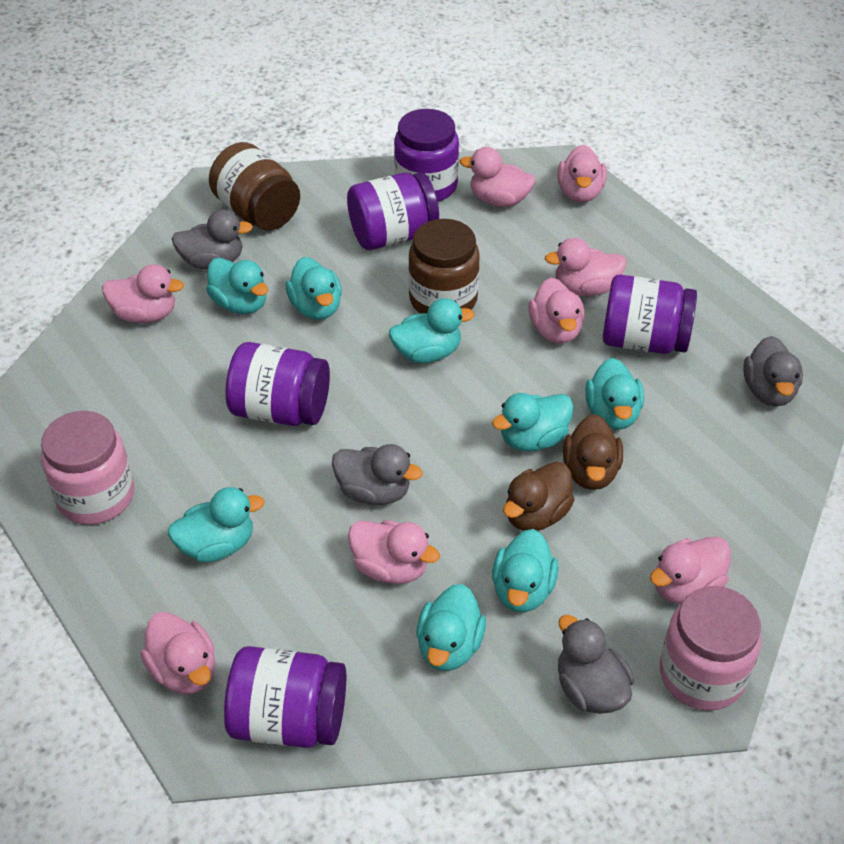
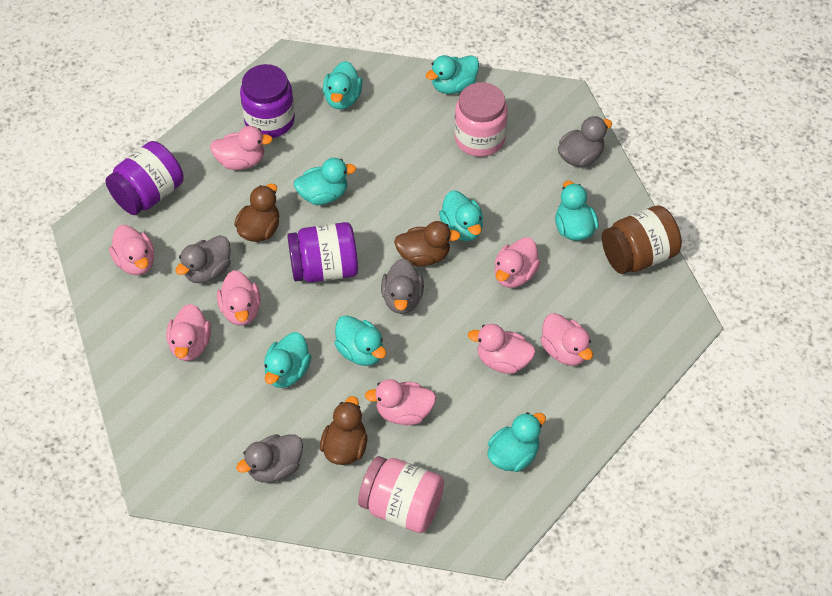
brown duck: [503,462,575,531] [563,414,623,490] = 2 -> [234,184,279,242] [320,396,367,465] [394,221,461,266] = 3
brown jar: [209,142,300,231] [408,219,480,314] = 2 -> [602,205,682,274] = 1
purple jar: [224,646,346,748] [225,342,330,426] [347,172,439,250] [394,109,459,202] [603,274,697,354] = 5 -> [105,141,184,215] [240,64,295,138] [287,222,358,283] = 3

